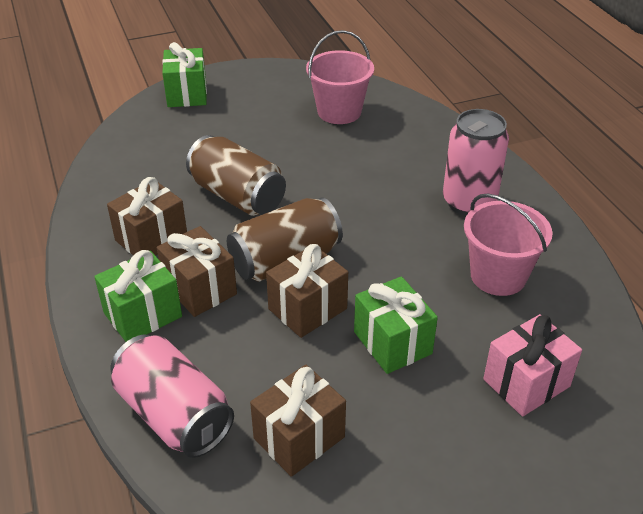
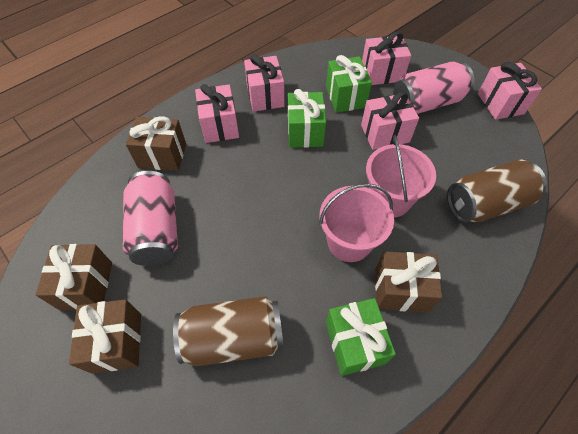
pink gift: [483,314,582,416] = 1 -> [195,84,239,143] [244,54,284,112] [361,92,419,150] [362,32,411,85] [478,62,542,120] = 5

